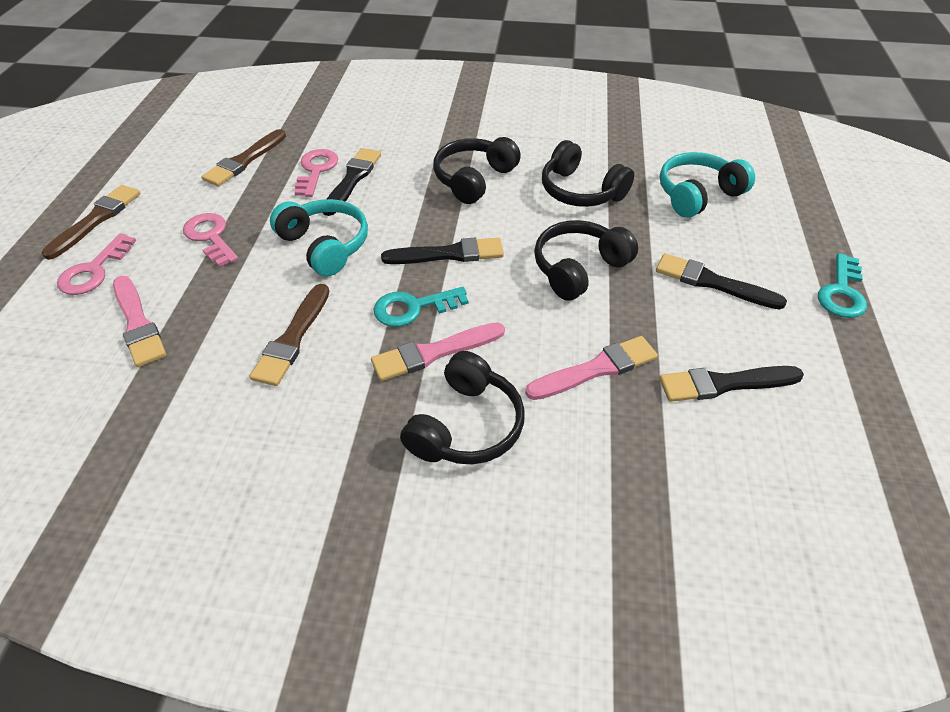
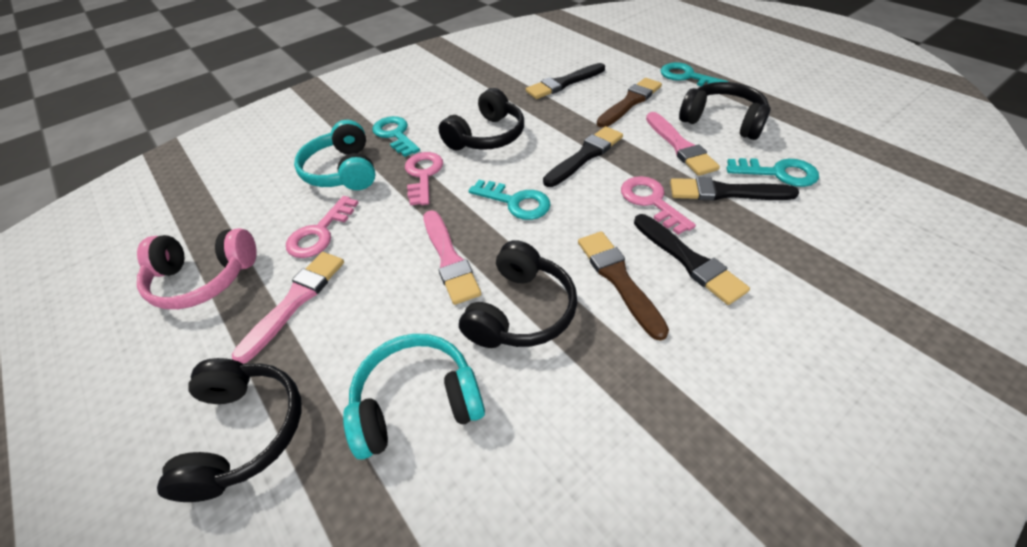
brown brush: [42,185,140,260] [201,129,286,187] [250,284,330,386] = 3 -> [578,231,669,341] [597,78,662,128] = 2
pink headphones: none = 0 -> [137,228,257,309] = 1
turquoise key: [374,287,469,327] [818,253,867,318] = 2 -> [372,116,420,157] [469,180,551,220] [661,62,728,86] [727,158,819,187] = 4

